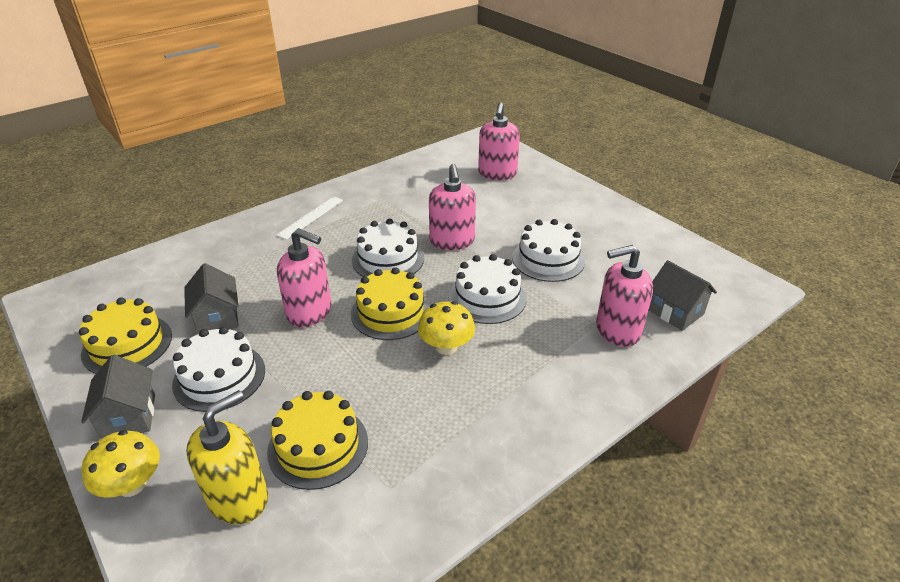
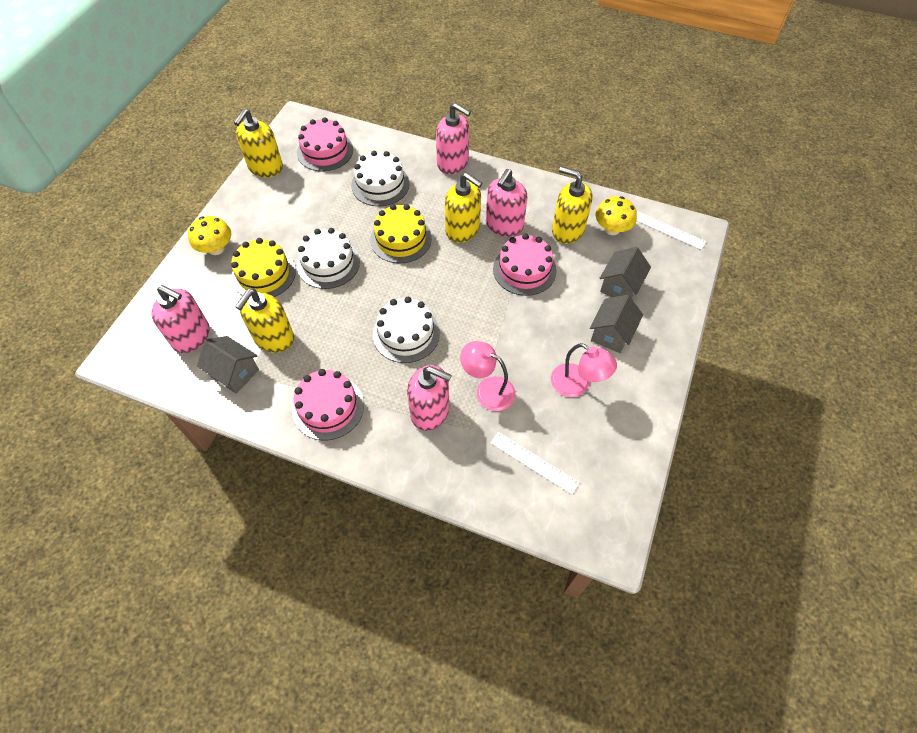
pink cake: none = 0 -> [292,369,364,440] [297,117,353,171] [493,234,556,296] = 3
pink lamp: none = 0 -> [460,341,516,411] [551,343,617,397] = 2
white cake: [172,326,265,412] [352,219,424,277] [449,254,527,324] [512,219,585,282] = 4 -> [297,228,360,289] [351,151,410,206] [373,297,440,363] = 3
white ruler: [276,196,343,240] = 1 -> [490,432,580,494] [637,211,706,250] = 2
yellow cake: [79,297,172,374] [267,391,368,490] [351,267,430,340] = 3 -> [231,238,296,297] [370,204,432,263] = 2
yellow soap dispenser: [186,390,268,524] = 1 -> [234,109,283,177] [235,289,294,353] [445,172,482,243] [552,166,592,244] = 4

